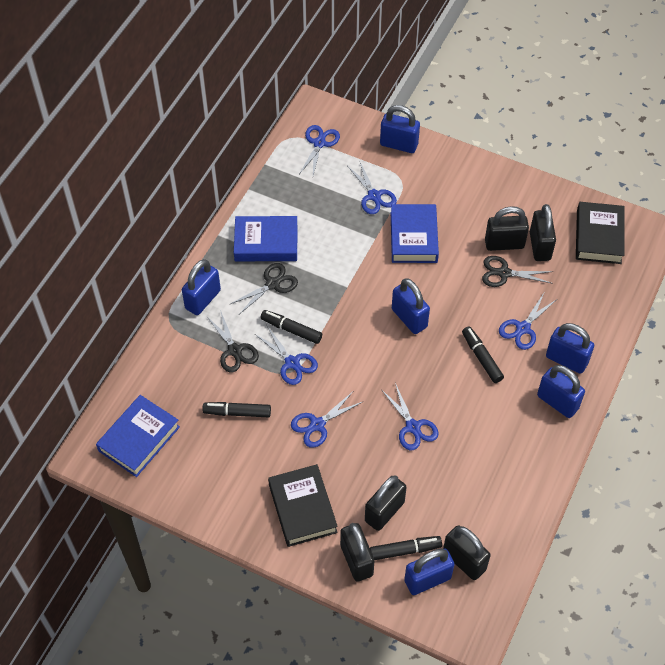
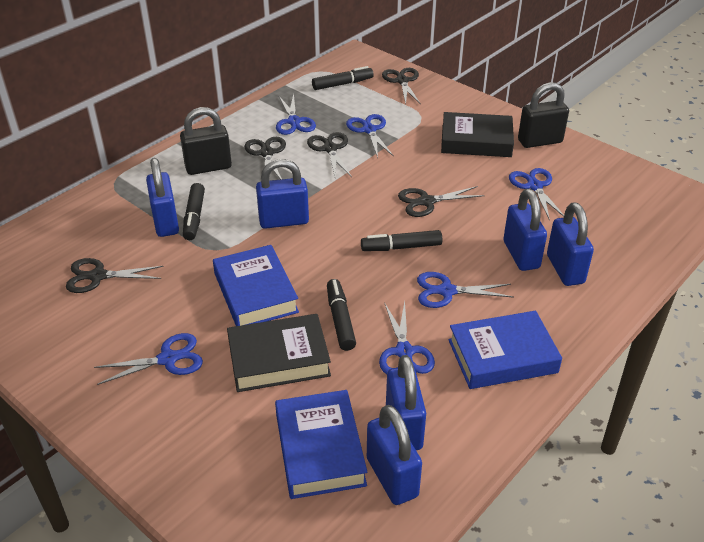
black padlock: [340,523,374,582] [365,476,406,531] [443,525,491,580] [485,206,529,251] [530,204,556,261] = 5 -> [180,107,232,175] [518,82,569,148] = 2
black scissors: [207,310,259,372] [230,263,298,314] [482,256,553,287] = 3 -> [66,258,164,293] [244,137,286,180] [307,132,352,177] [382,68,421,105] [398,186,485,217] = 5

